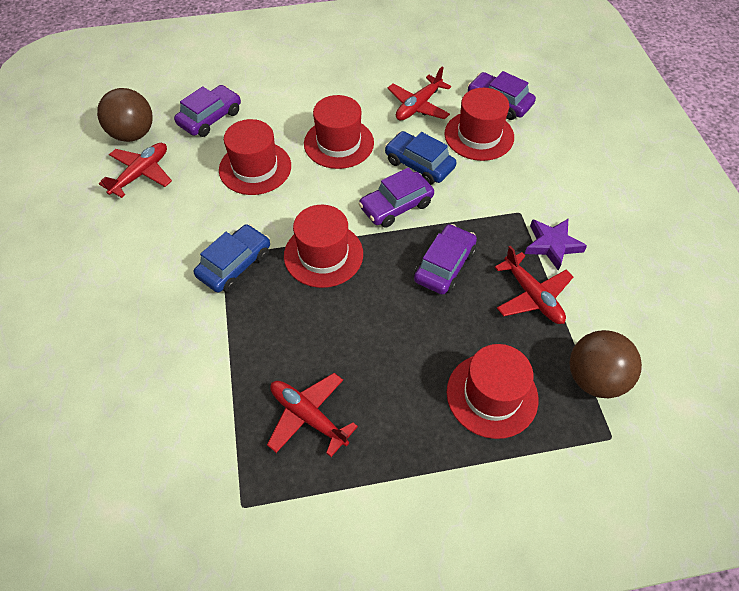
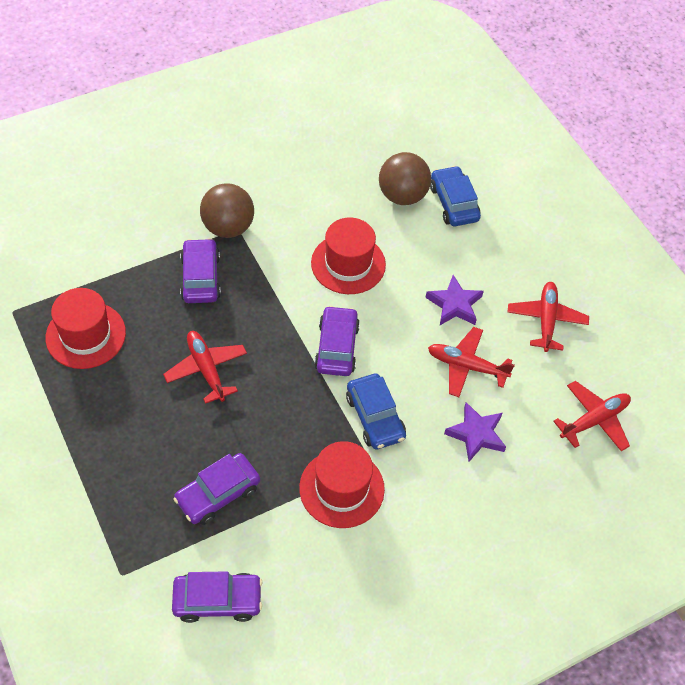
purple star: [525,219,587,271] = 1 -> [425,275,484,325] [444,402,506,462] = 2
red hat: [219,119,291,195] [284,205,363,288] [304,95,374,169] [444,88,514,161] [447,344,538,439] = 5 -> [45,288,126,369] [299,441,385,528] [311,217,386,294] = 3

